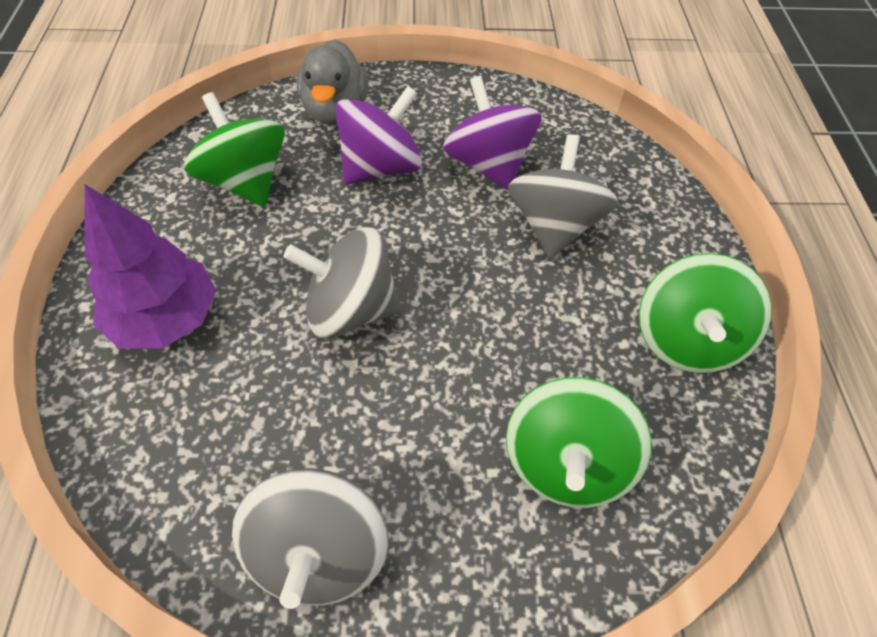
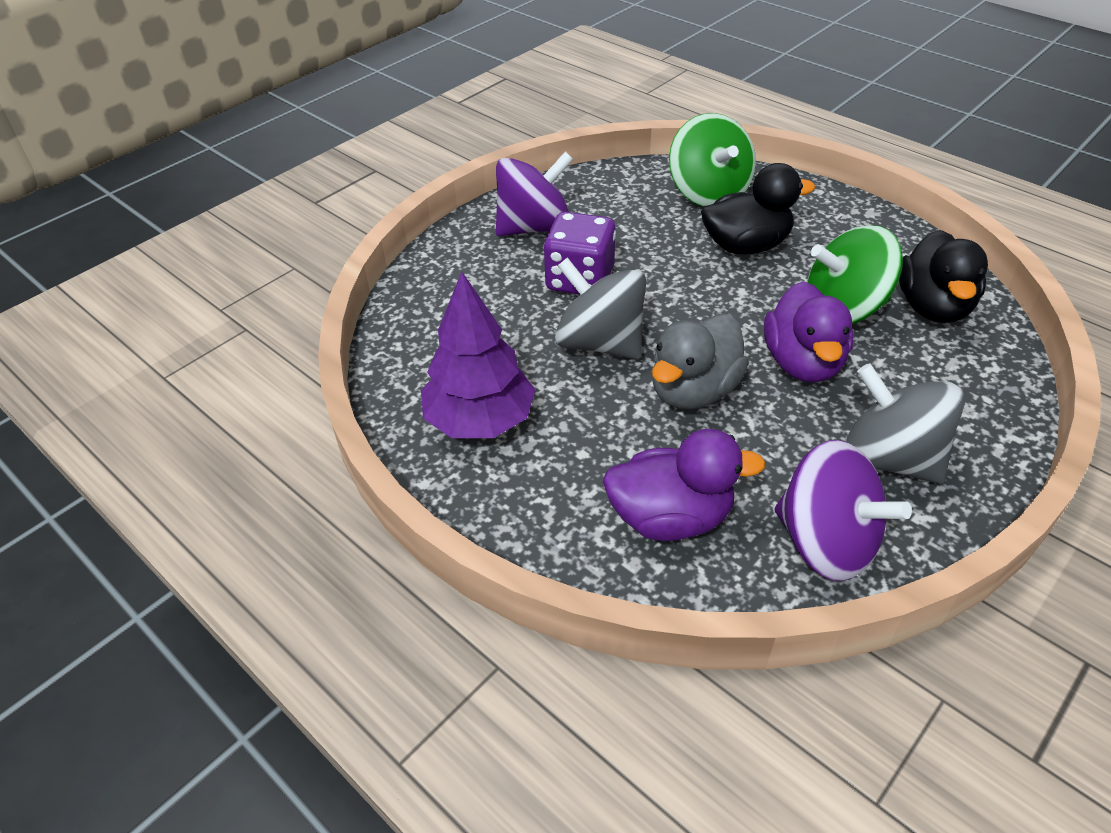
black duck: none = 0 -> [701,163,815,255] [899,230,988,323] = 2
green spinning top: [184,92,285,207] [506,377,652,508] [639,253,772,373] = 3 -> [669,113,756,207] [807,225,903,324] = 2
grey spinning top: [232,468,389,609] [284,227,401,339] [508,134,618,258] = 3 -> [555,257,646,360] [845,363,965,484] = 2
purple dice: none = 0 -> [543,212,616,295] = 1
purple duck: none = 0 -> [603,429,766,541] [764,281,853,383] = 2

